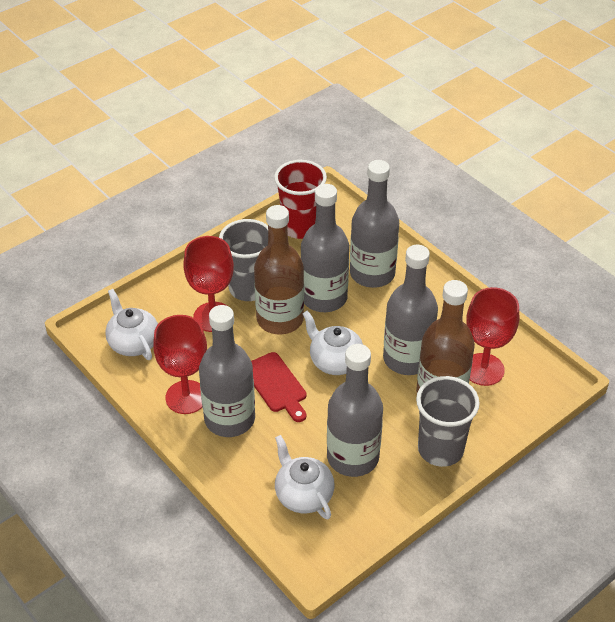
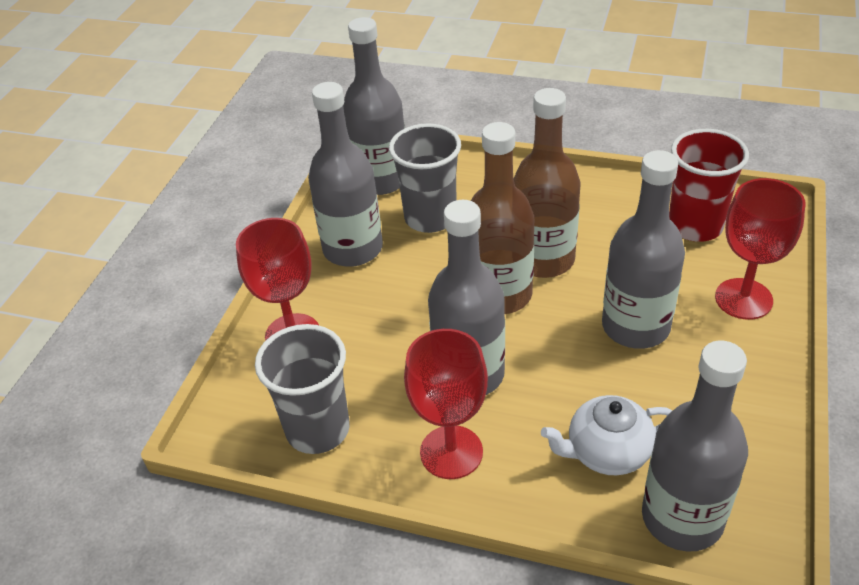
red cutting board: [251,352,306,422] = 1 -> none = 0
white teapot: [105,289,158,360] [275,435,334,519] [302,311,363,375] = 3 -> [541,395,672,475] = 1

